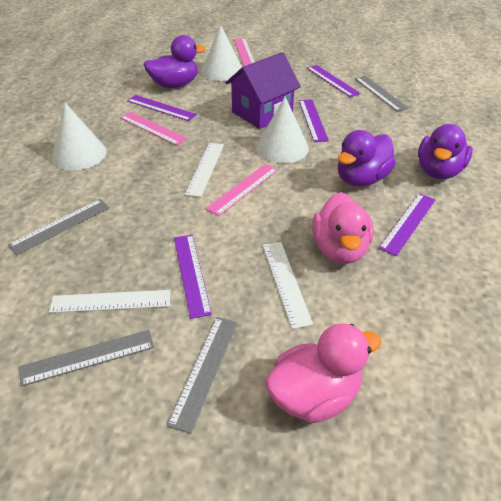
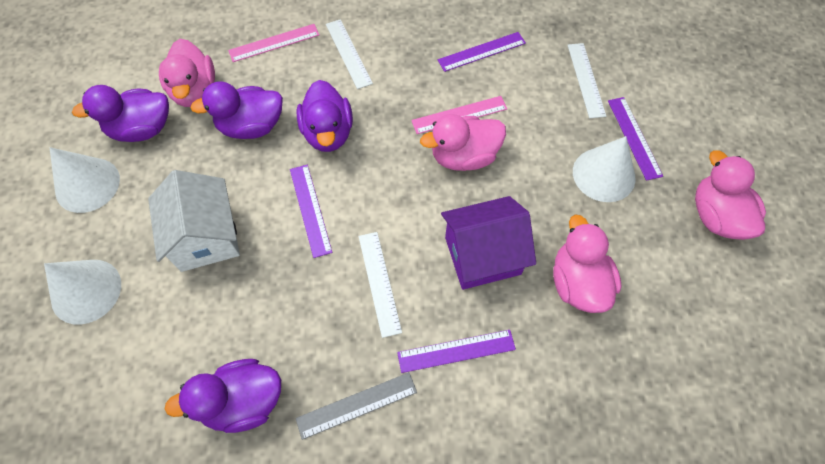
grey ruler: [8,199,109,255] [19,330,154,387] [167,317,237,434] [355,76,409,112] = 4 -> [295,372,417,440] = 1
pink duck: [265,323,382,423] [312,192,374,264] = 2 -> [159,39,215,107] [420,114,506,171] [553,215,621,313] [695,150,766,240] = 4
pink ruler: [120,112,187,145] [206,164,278,216] [234,38,255,66] = 3 -> [228,24,319,62] [411,96,507,134] = 2
purple duck: [144,35,206,88] [338,130,396,187] [418,124,473,179] = 3 -> [72,85,169,142] [165,359,281,433] [190,81,283,139] [297,80,353,152] = 4
purple ruler: [127,95,197,121] [174,235,212,319] [299,99,329,142] [307,65,361,97] [379,193,436,256] = 5 -> [290,165,332,258] [397,330,516,373] [438,32,526,72] [608,97,663,181] = 4
white house: none = 0 -> [148,170,240,272] = 1

